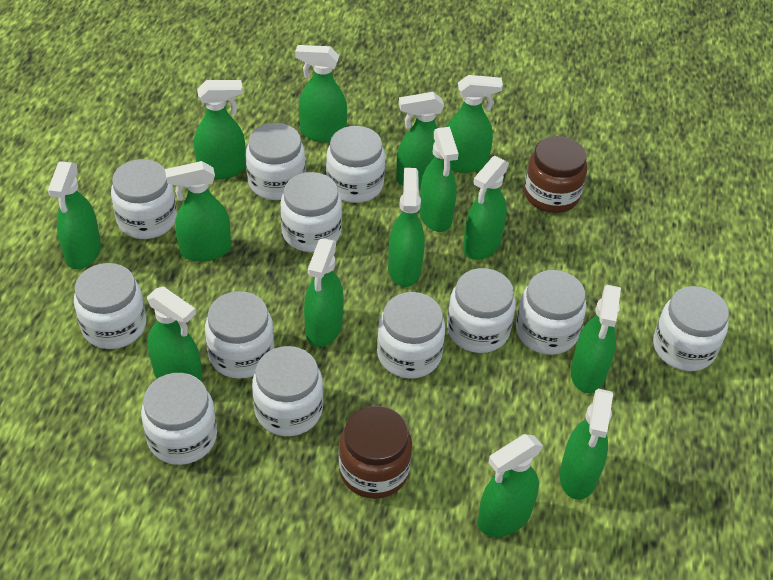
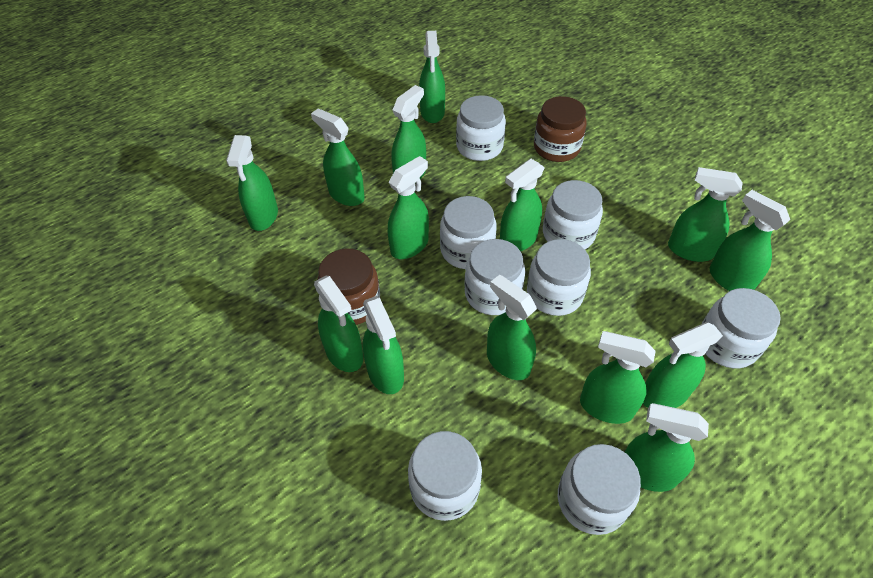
white jar: [74,263,146,349] [111,159,177,239] [141,373,217,465] [205,291,274,379] [246,123,306,200] [252,346,323,436] [280,172,342,252] [326,126,385,203] [377,292,445,379] [447,268,516,353] [516,270,586,355] [653,286,729,371] = 12 -> [408,431,482,521] [440,196,497,269] [456,95,506,161] [465,239,525,315] [527,239,591,316] [543,180,603,249] [558,444,641,535] [702,288,781,368] = 8

